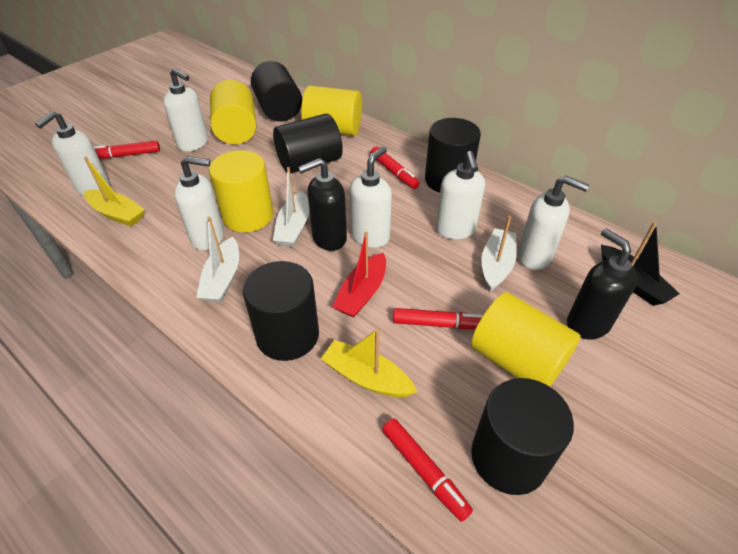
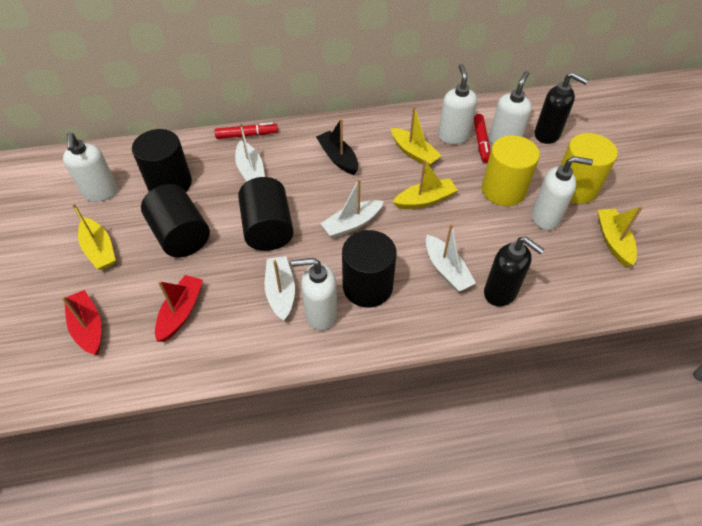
black cylinder: [243,261,319,361] [251,61,302,121] [273,114,343,174] [425,118,481,193] [471,378,574,495] = 5 -> [132,129,192,192] [141,184,210,257] [238,177,294,251] [342,230,397,308] = 4
red boat: [332,231,386,317] = 1 -> [61,290,101,355] [155,275,203,342] = 2
red marker: [94,141,160,159] [370,146,420,189] [382,418,473,522] [393,308,483,329] = 4 -> [215,122,278,139] [474,114,490,163] = 2
white boat: [196,217,239,302] [273,167,309,247] [481,216,517,291] = 3 -> [235,123,265,182] [265,256,295,321] [320,179,384,238] [426,224,476,292] = 4
white soap dispenser: [35,111,110,196] [163,68,208,152] [174,156,224,250] [349,146,392,248] [436,151,485,239] [518,176,589,270] = 6 -> [63,132,118,202] [291,258,337,330] [438,64,477,144] [489,71,532,145] [532,156,593,230] = 5
yellow boat: [84,157,145,227] [321,329,417,397] = 2 -> [72,203,116,270] [391,106,442,166] [393,159,458,209] [598,206,643,267] = 4
yellow cylinder: [209,150,273,232] [210,80,256,144] [301,85,362,136] [471,292,581,387] = 4 -> [482,135,540,206] [560,133,618,204] = 2

